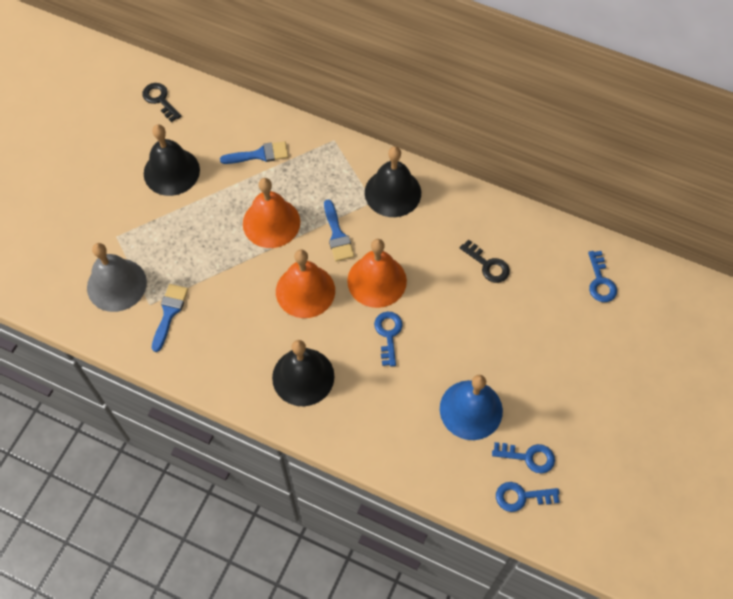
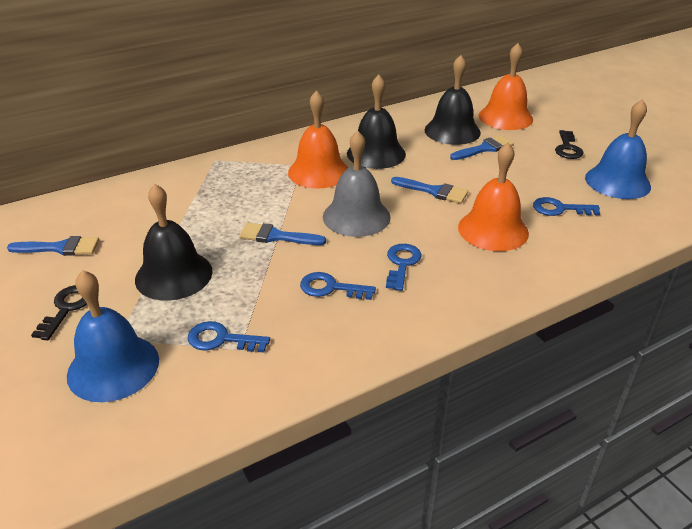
blue bell: [440,375,503,440] = 1 -> [67,270,159,402] [585,99,651,199] = 2
blue brush: [152,284,188,352] [220,141,288,164] [324,199,354,262] = 3 -> [7,236,99,256] [239,223,326,245] [391,177,468,203] [450,135,514,160] = 4

